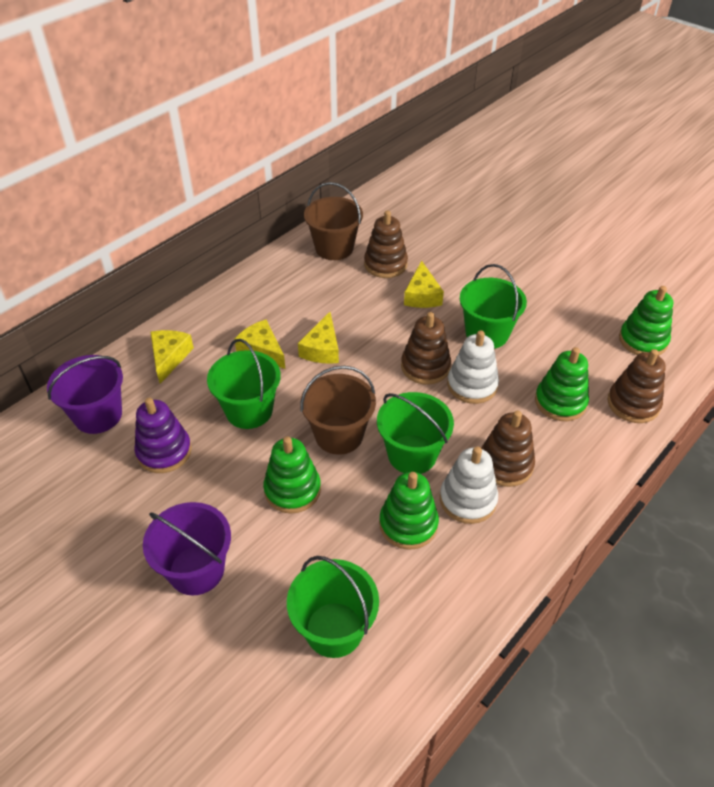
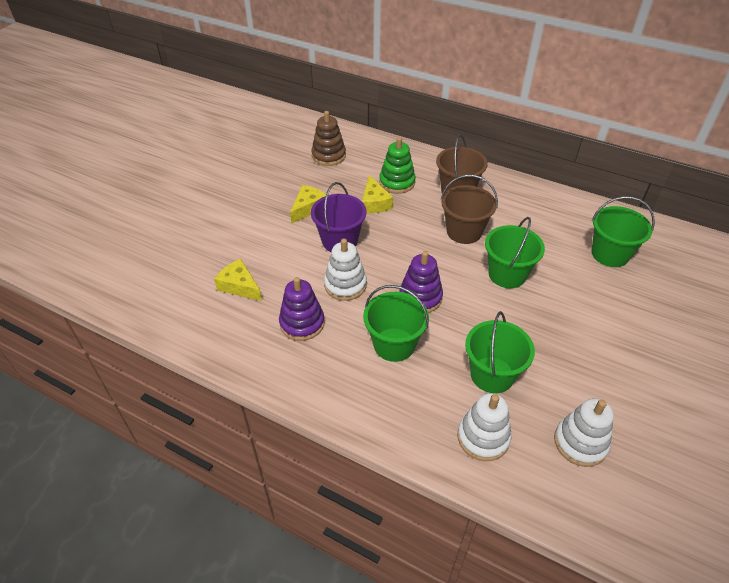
brown stacking toy: [364,210,408,278] [401,312,451,385] [481,411,535,487] [607,349,666,423] = 4 -> [311,111,346,166] = 1
green stacking toy: [263,436,321,513] [379,472,439,550] [535,347,589,421] [619,286,673,356] = 4 -> [379,137,416,194] = 1
purple bucket: [47,355,123,434] [143,502,231,596] = 2 -> [311,182,366,252] = 1
purple stacking toy: [135,398,192,473] = 1 -> [279,277,325,341] [399,251,443,313] = 2
white stacking toy: [440,447,498,524] [447,330,499,404] = 2 -> [324,239,367,301] [457,393,512,461] [554,398,614,467] = 3
yellow cheese: [151,330,194,384] [234,320,285,369] [298,312,339,364] [404,261,444,308] = 4 -> [214,259,262,301] [290,185,326,224] [362,175,393,213] = 3

